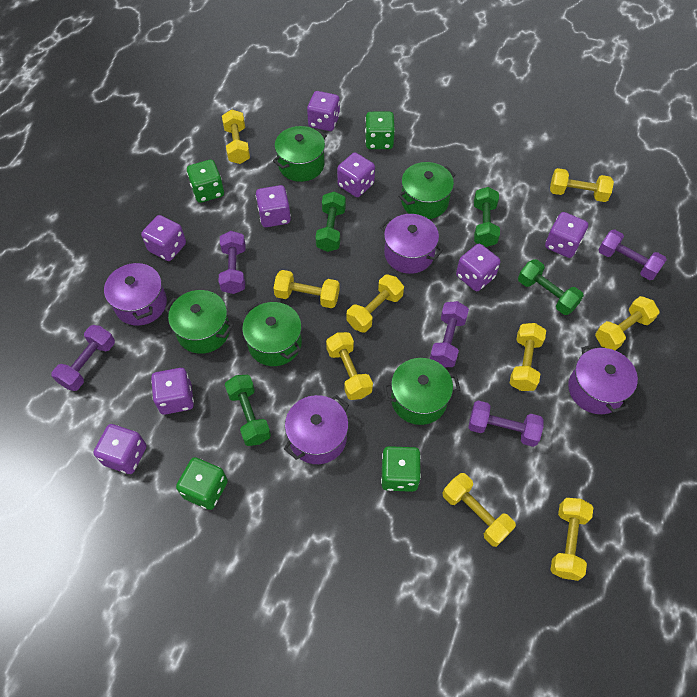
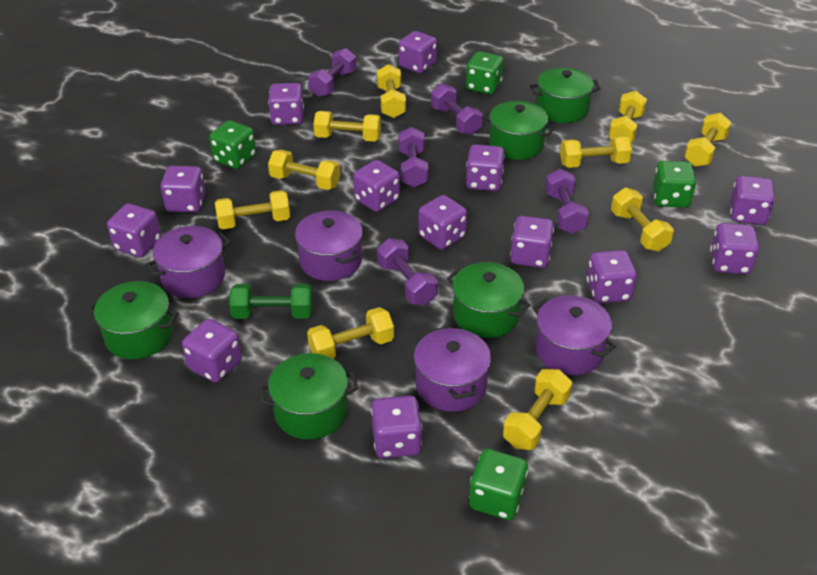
green dumbbell: [225,375,271,446] [315,191,346,252] [474,187,500,247] [518,259,584,315] = 4 -> [229,284,312,319] = 1
purple dice: [93,424,147,474] [141,215,186,261] [151,368,194,415] [256,185,291,227] [307,91,340,131] [337,153,375,197] [456,244,500,291] [545,212,588,258] = 8 -> [107,203,161,257] [161,166,205,212] [182,319,242,382] [268,83,304,125] [353,160,400,212] [371,396,422,458] [398,31,437,73] [418,195,467,250] [466,144,505,191] [510,216,554,268] [586,250,637,303] [710,223,759,274] [730,175,775,225] = 13
yellow dumbbell: [222,109,250,164] [273,270,340,308] [326,332,373,400] [346,275,404,333] [443,473,516,547] [510,323,546,391] [550,168,614,202] [550,498,593,581] [595,296,659,350] = 9 -> [215,190,290,229] [268,150,340,190] [307,307,394,359] [314,111,381,141] [377,64,406,118] [503,369,572,450] [560,135,632,168] [608,91,647,142] [611,188,674,252] [684,113,732,167] = 10

